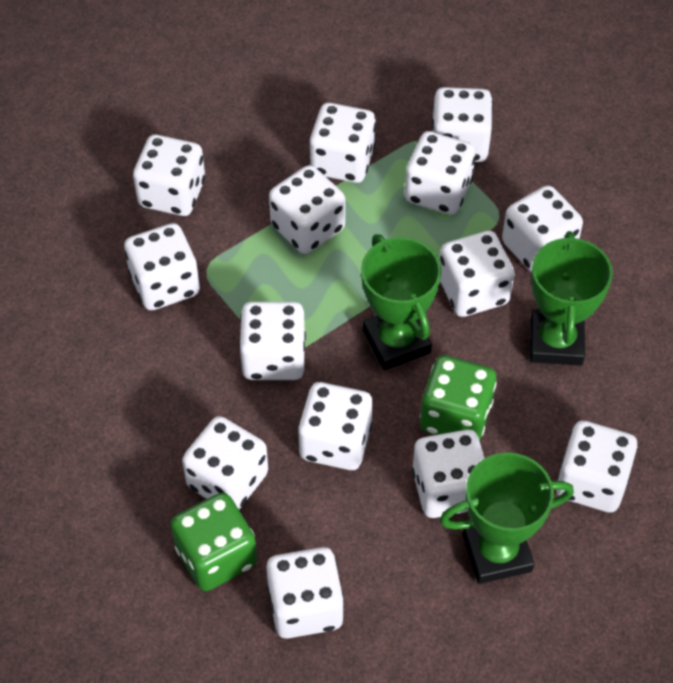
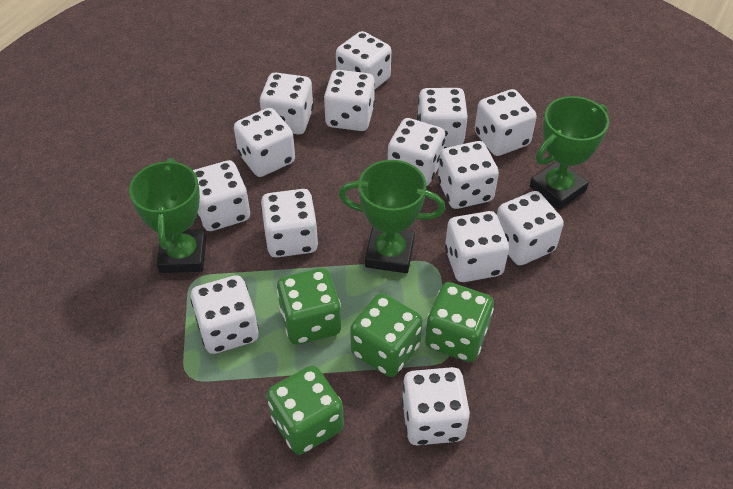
green dice: [171,492,257,591] [420,355,497,440] = 2 -> [267,365,344,455] [277,268,341,345] [350,293,423,377] [425,282,494,362] = 4

